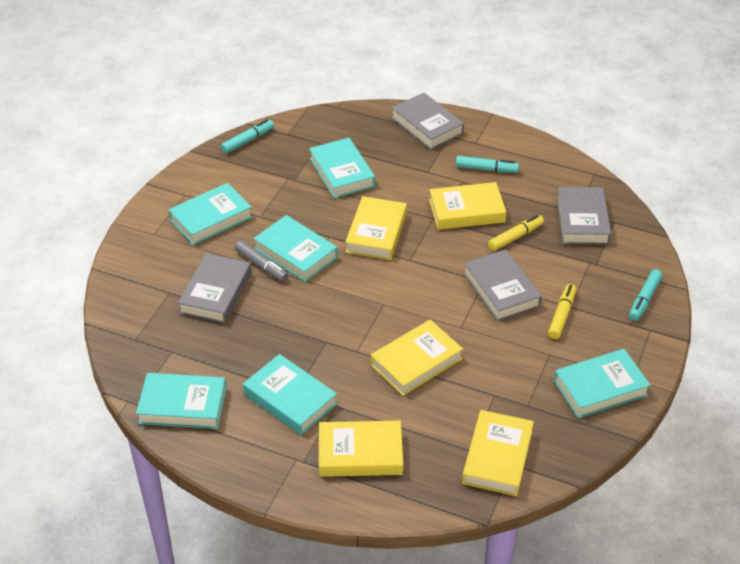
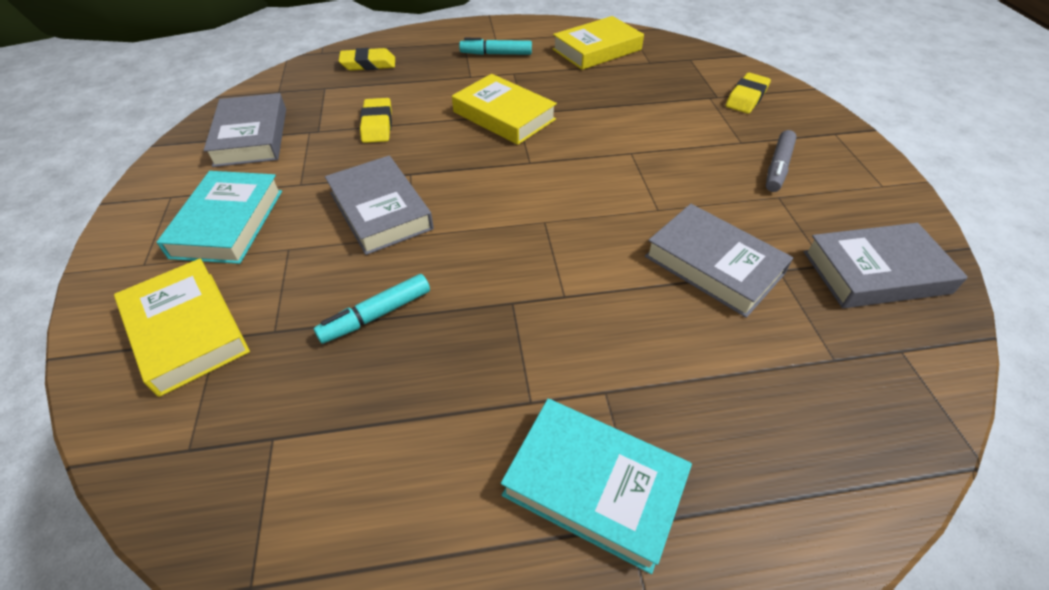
turquoise book: [136,373,226,429] [168,183,252,245] [243,354,337,435] [253,215,338,282] [309,138,375,198] [554,349,651,418] = 6 -> [156,171,282,264] [501,399,692,574] = 2
turquoise marker: [221,119,274,154] [456,156,519,173] [629,269,663,321] = 3 -> [314,274,430,344] [459,38,532,55] = 2
yellow book: [319,421,403,477] [345,196,407,260] [371,320,463,396] [429,182,507,230] [462,410,534,496] = 5 -> [114,258,250,397] [452,74,557,145] [553,16,644,70] = 3
yellow eraser: none = 0 -> [339,48,395,71] [360,98,392,143] [726,73,771,114] = 3
yellow marker: [488,215,544,251] [548,284,576,339] = 2 -> none = 0

